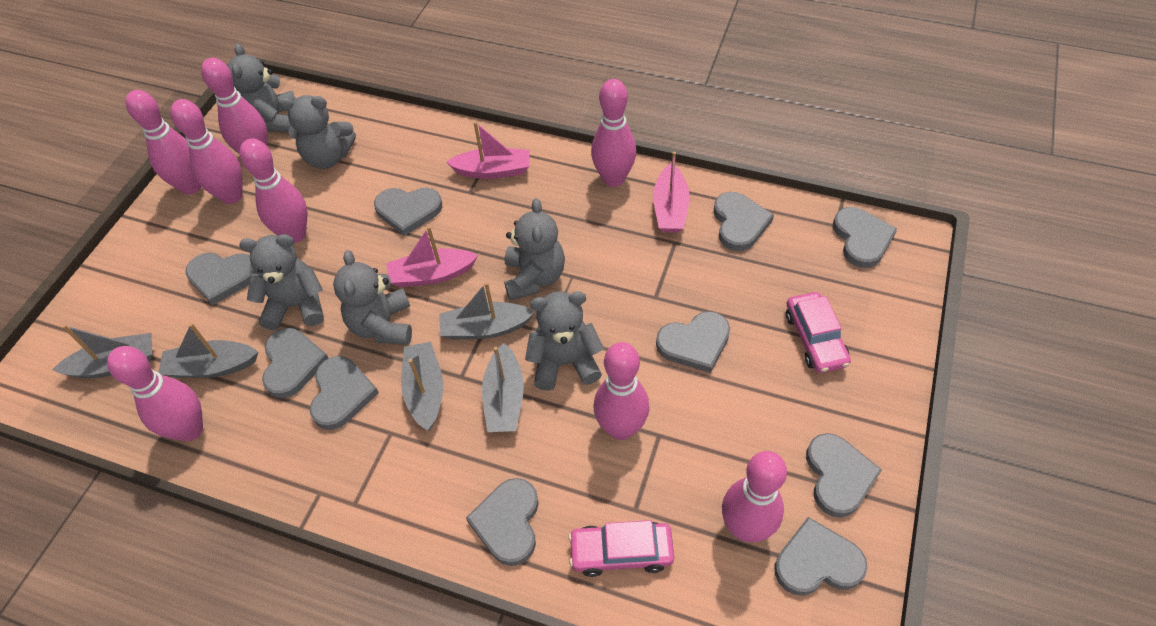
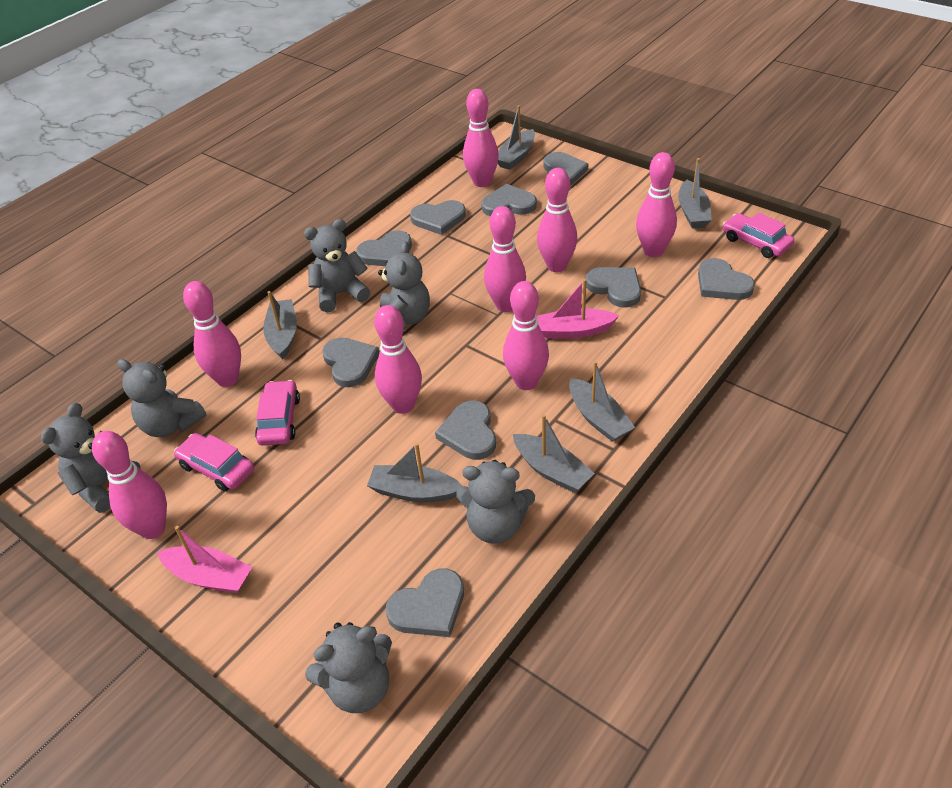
grey boat: [52,325,152,378] [158,323,258,378] [401,342,443,431] [439,282,535,340] [482,343,524,432] = 5 -> [263,291,297,359] [367,443,463,503] [498,105,535,170] [513,414,595,493] [569,361,635,442] [678,158,712,229] = 6
grey heart: [185,253,258,305] [262,328,329,398] [310,356,379,430] [374,188,442,236] [466,478,539,566] [656,311,730,373] [714,192,774,251] [774,517,867,596] [806,433,882,518] [833,207,897,268] = 10 -> [322,337,379,387] [356,231,412,266] [386,569,464,637] [410,200,466,235] [435,400,496,460] [481,184,537,216] [543,152,588,186] [586,267,641,308] [698,258,755,300] = 9
pink boat: [386,226,478,287] [446,121,530,179] [653,151,690,232] = 3 -> [158,526,252,594] [536,279,619,339] = 2
pink car: [568,520,674,577] [786,292,851,373] = 2 -> [174,433,254,491] [255,380,300,446] [723,213,794,258] = 3

